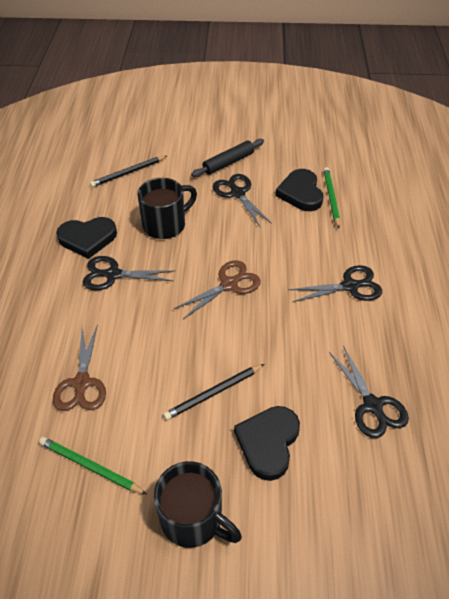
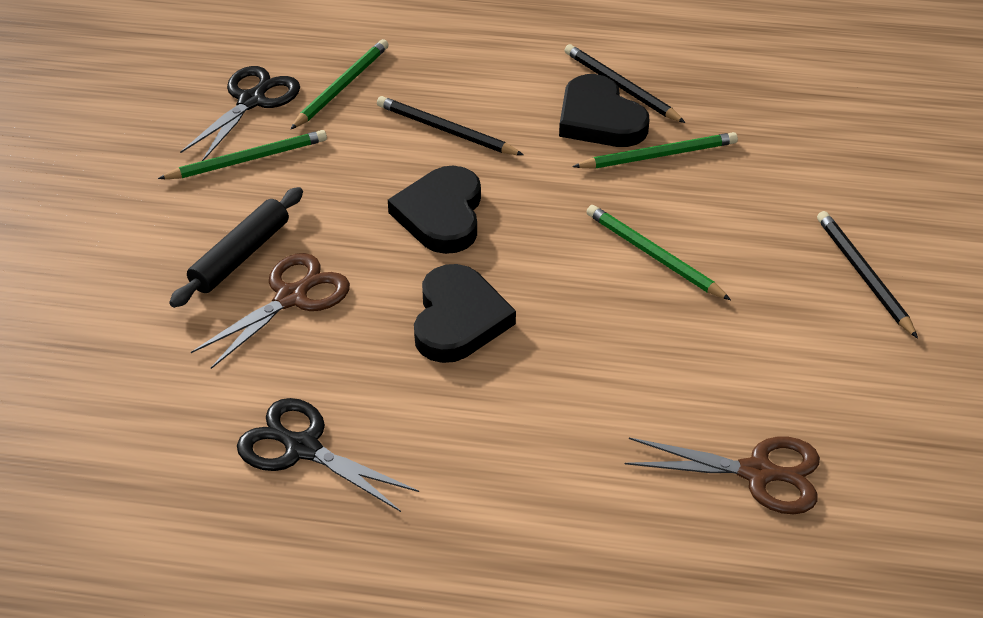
black mug: [137,178,197,239] [154,461,242,548] = 2 -> none = 0
black pencil: [90,156,167,187] [163,364,265,420] = 2 -> [377,96,523,155] [564,44,685,123] [817,211,918,339] = 3
black scissors: [83,256,175,290] [213,174,272,227] [288,265,382,302] [329,346,409,438] = 4 -> [180,66,300,161] [237,398,419,512] = 2
green pencil: [39,437,147,494] [324,167,340,228] = 2 -> [158,130,327,179] [290,39,389,130] [572,132,738,169] [586,205,731,300] = 4

